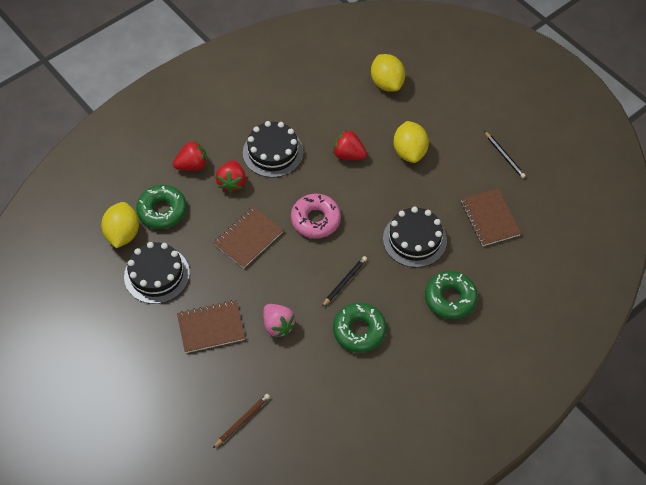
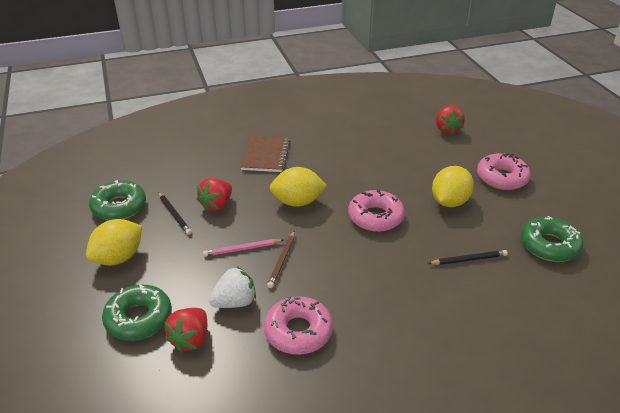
black cake: [124,242,190,304] [243,121,304,178] [383,207,447,268] = 3 -> none = 0
brown notebook: [177,300,245,353] [213,207,283,268] [461,188,522,246] = 3 -> [241,136,290,172] = 1
pink donut: [291,194,341,238] = 1 -> [264,296,333,355] [348,190,405,232] [477,153,531,190] = 3
pink pencil: none = 0 -> [203,239,283,256] = 1
pink strawberry: [263,304,296,338] = 1 -> none = 0
white strawberry: none = 0 -> [209,267,256,308] = 1

